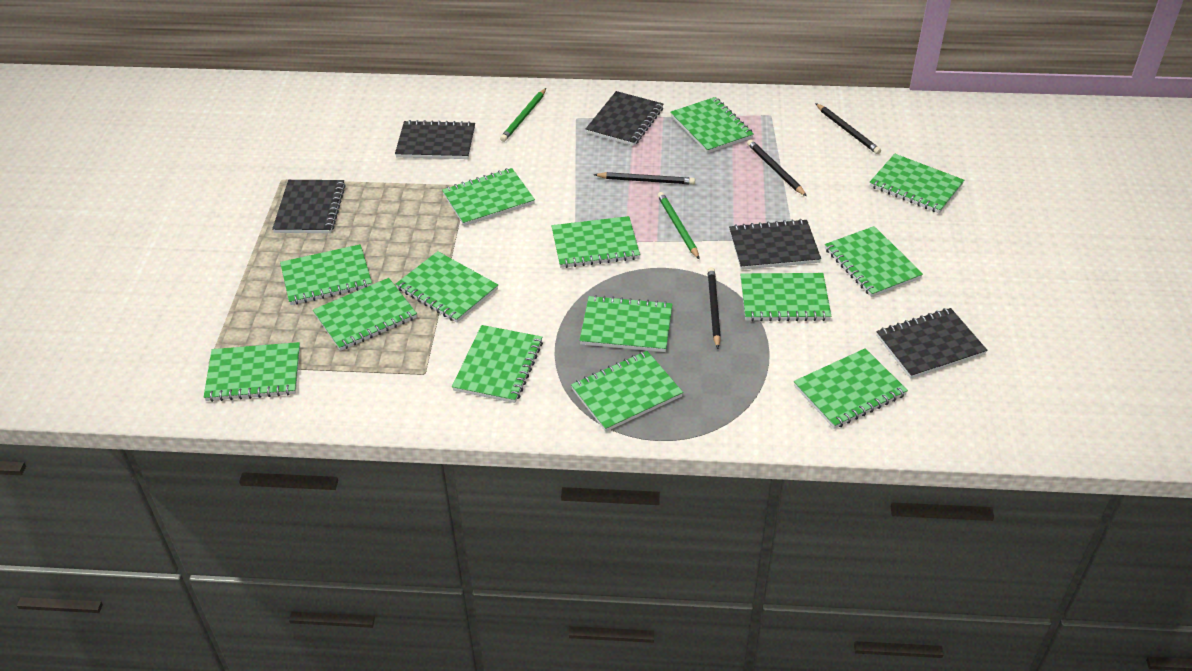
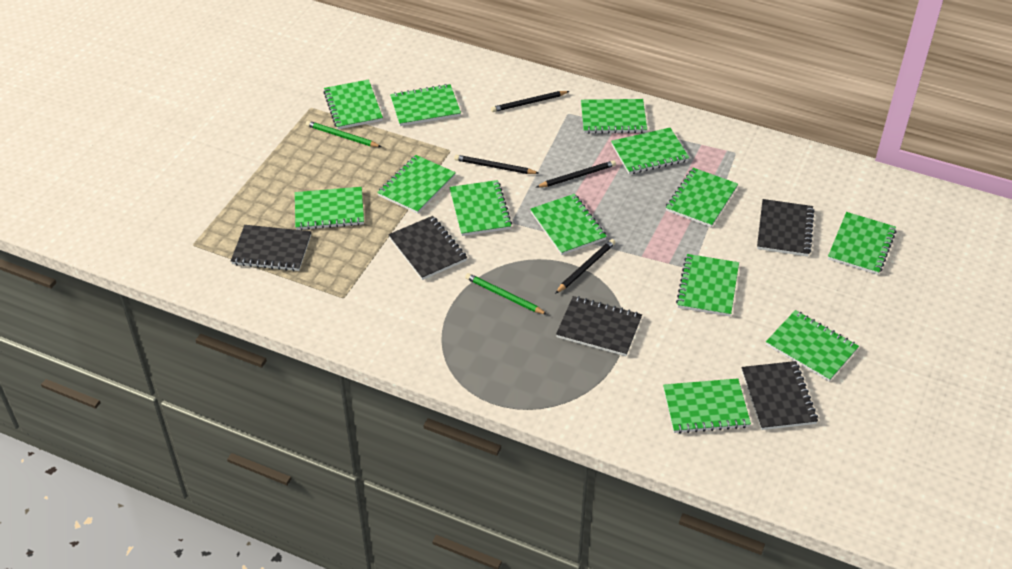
green notebook: [204,342,300,402] [280,244,372,305] [313,278,417,351] [396,251,498,323] [442,168,535,226] [452,325,543,403] [551,216,640,268] [571,351,683,432] [579,295,673,352] [670,97,754,153] [740,273,831,322] [794,348,908,429] [825,226,923,297] [869,154,964,213] = 14 -> [295,187,364,230] [323,80,383,129] [377,155,456,214] [390,84,461,126] [449,180,512,236] [530,194,607,255] [581,99,647,134] [611,128,689,174] [663,379,751,434] [666,168,738,227] [676,254,739,316] [766,310,859,381] [828,212,896,275] = 13

